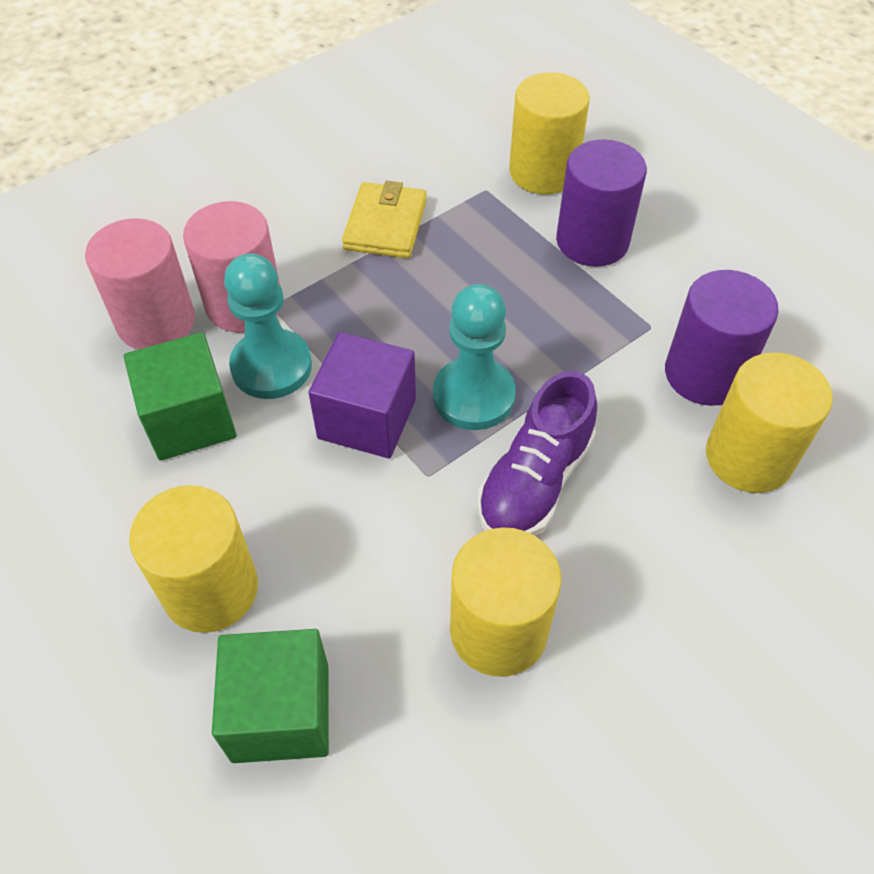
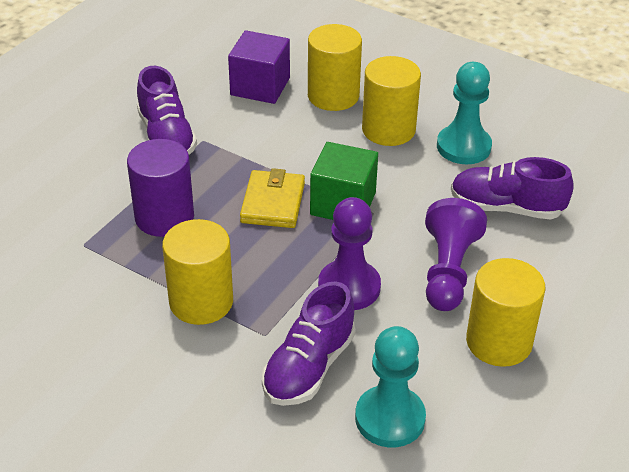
green cube: [124,332,237,461] [212,629,329,763] = 2 -> [310,142,378,220] = 1
pink cylinder: [85,218,195,350] [183,201,280,333] = 2 -> none = 0
purple cylinder: [556,139,647,267] [665,270,779,406] = 2 -> [127,139,194,237] = 1
purple pawn: none = 0 -> [318,197,381,310] [425,198,487,311] = 2
purple shoe: [477,371,597,536] = 1 -> [137,66,197,155] [262,281,355,406] [451,157,574,219] = 3

